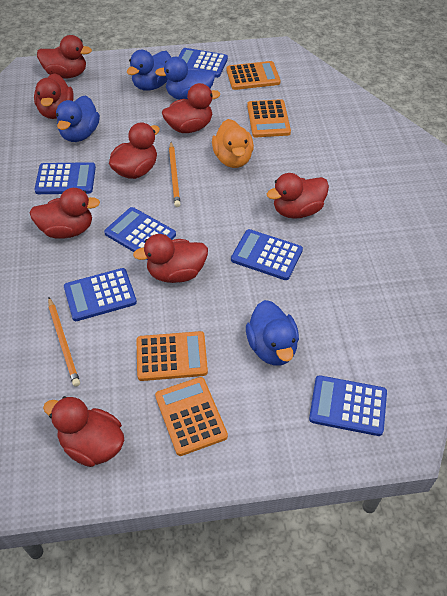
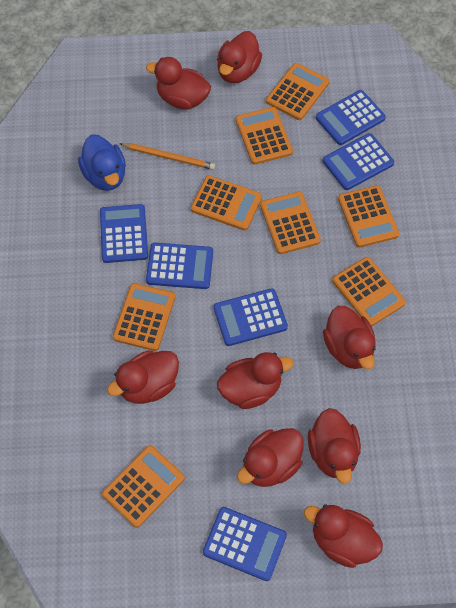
blue duck: [56,95,100,142] [127,50,171,91] [155,57,215,100] [246,300,299,366] = 4 -> [78,134,126,191] = 1
orange calculator: [136,331,208,381] [155,377,228,456] [226,61,281,90] [247,99,291,137] = 4 -> [102,445,185,528] [113,283,175,351] [191,175,262,231] [236,107,293,165] [260,191,321,254] [266,63,329,120] [332,257,406,326] [338,185,399,248] = 8
orange duck: [212,119,254,168] = 1 -> none = 0
orange pencil: [48,297,80,387] [169,142,180,207] = 2 -> [119,143,215,170] = 1

